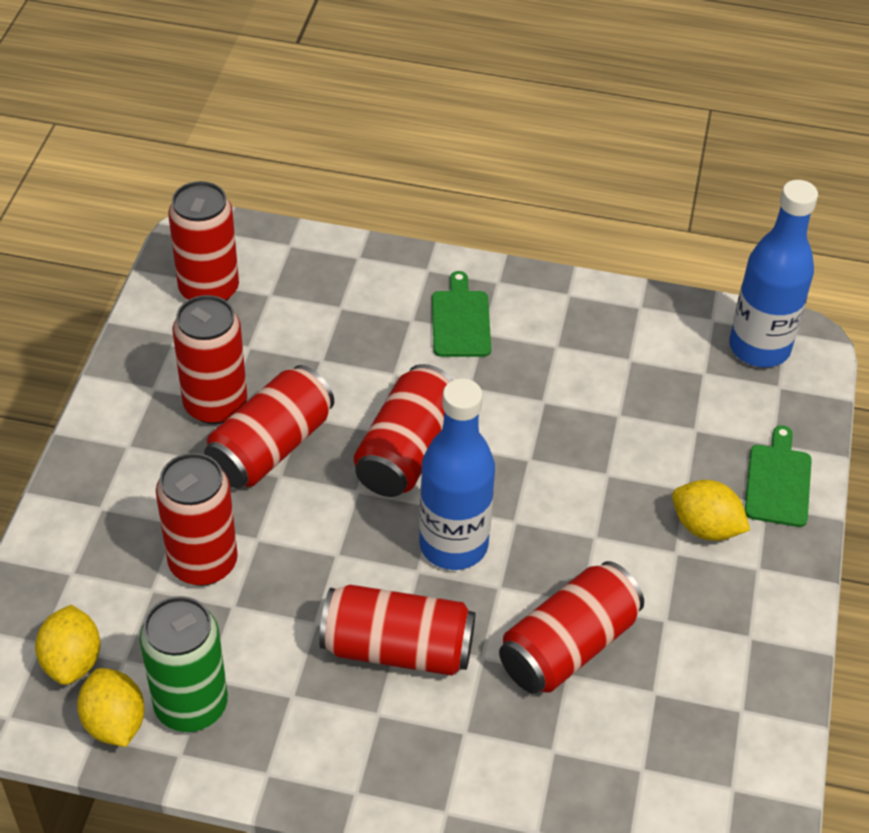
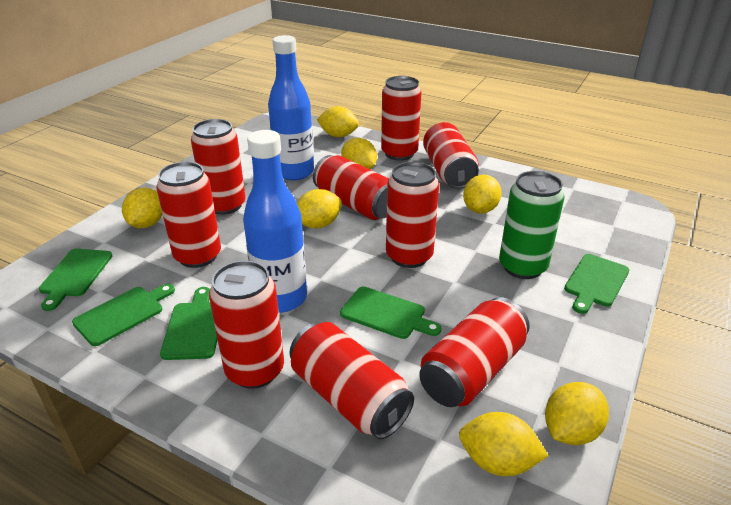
green cutting board: [432,271,491,357] [745,425,812,527] = 2 -> [39,248,112,311] [72,284,175,346] [160,287,218,360] [340,286,441,339] [564,254,629,314] = 5
red can: [156,453,238,586] [168,181,239,301] [173,295,247,424] [204,365,334,488] [319,585,475,676] [354,364,453,497] [499,561,644,694] = 7 -> [157,162,221,268] [191,119,246,215] [209,260,284,389] [289,322,414,439] [313,155,389,220] [381,76,422,161] [386,162,439,268] [419,297,530,407] [423,122,479,189] = 9
yellow lemon: [35,605,100,685] [77,668,145,747] [672,480,750,541] = 3 -> [122,188,163,228] [297,189,342,228] [317,106,359,137] [341,138,377,170] [459,412,548,476] [463,175,502,214] [545,382,609,445] = 7

